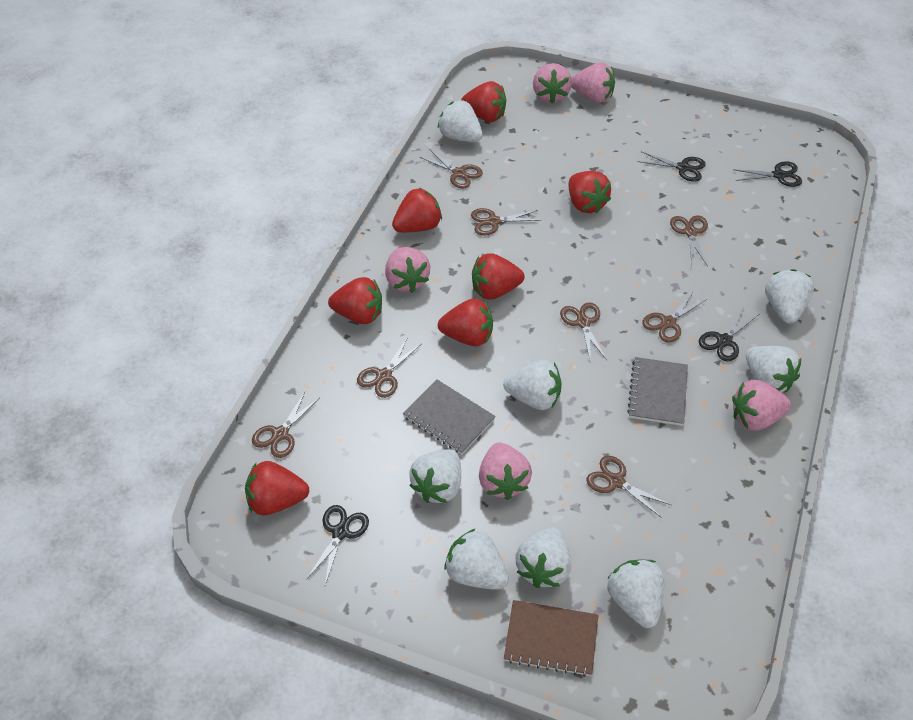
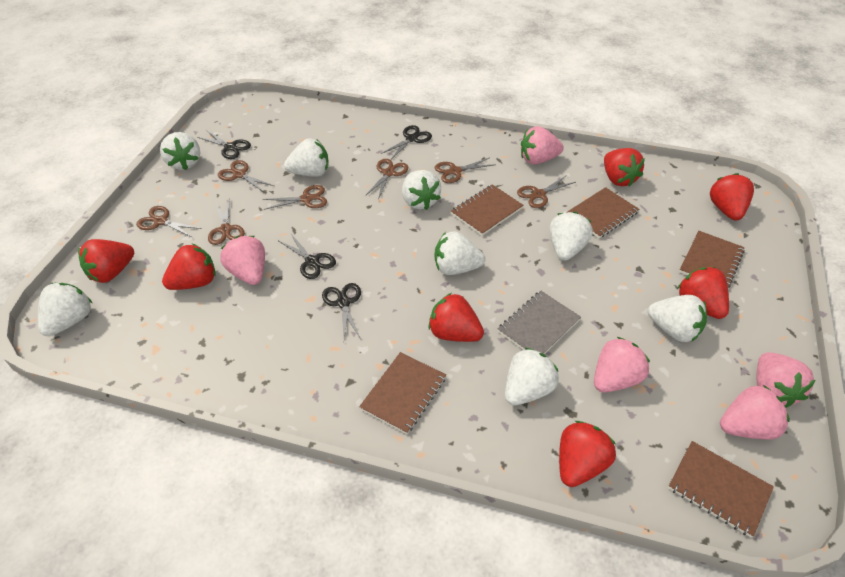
brown notebook: [504,600,598,677] = 1 -> [359,352,446,434] [451,185,524,236] [567,187,639,238] [668,441,774,537] [679,231,745,288] = 5
brown scissors: [252,392,320,458] [357,337,421,398] [420,149,483,188] [471,208,542,236] [560,302,607,360] [586,456,671,518] [642,291,707,343] [670,216,708,265] = 8 -> [136,206,202,238] [208,198,245,245] [218,160,274,193] [263,185,327,210] [365,159,408,199] [435,157,496,183] [517,175,576,208] = 7
grey notebook: [403,379,496,454] [627,357,688,426] = 2 -> [498,291,581,354] = 1

